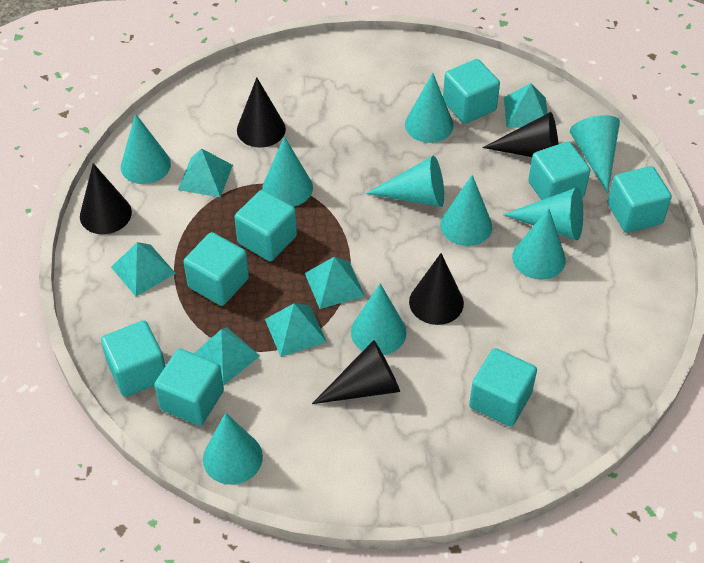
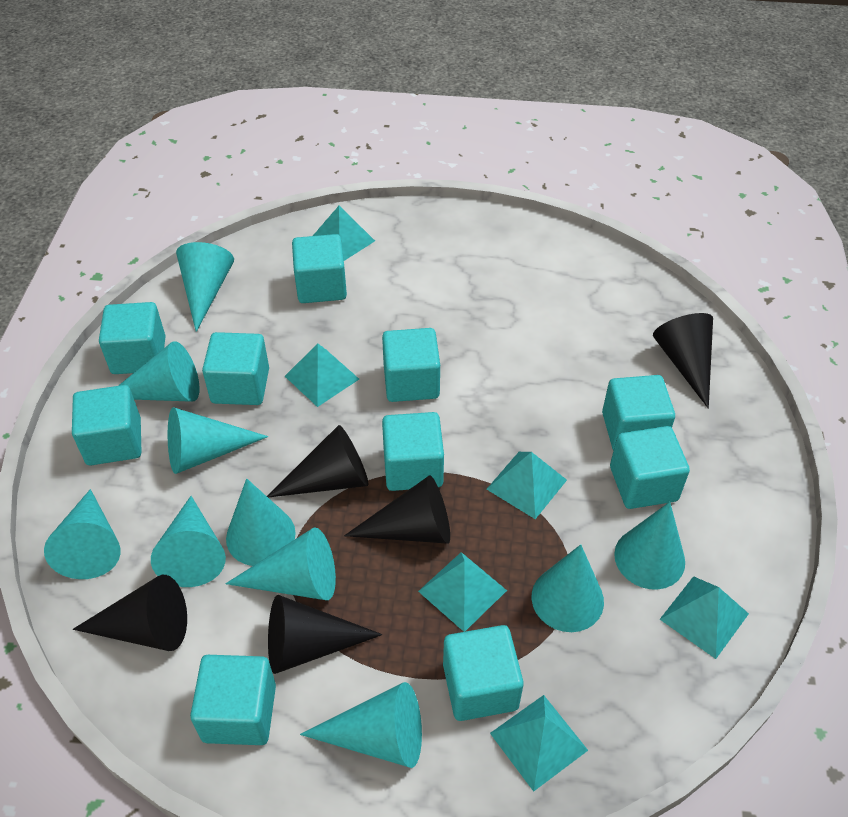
turquoise cube: [101,320,165,397] [154,349,224,426] [183,232,249,306] [234,190,297,261] [443,59,500,124] [469,348,537,427] [528,141,590,200] [607,166,672,233] = 8 -> [72,385,141,466] [99,302,166,374] [190,655,276,745] [202,332,269,405] [292,234,347,303] [382,328,440,402] [382,412,444,491] [443,625,524,721] [602,375,675,450] [610,426,690,509] = 10

